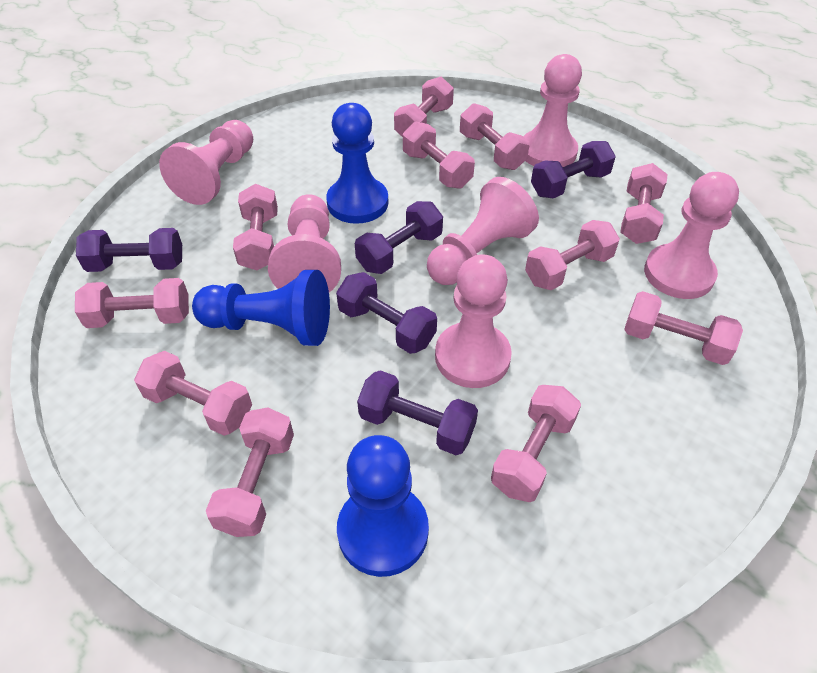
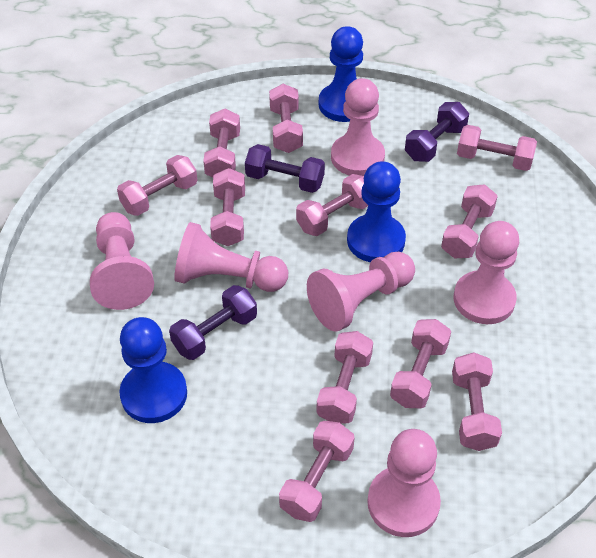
purple dumbbell: [76,228,182,272] [336,272,437,354] [355,201,443,274] [357,370,478,455] [531,141,616,198] = 5 -> [169,285,257,360] [245,144,325,193] [405,102,469,162] = 3

